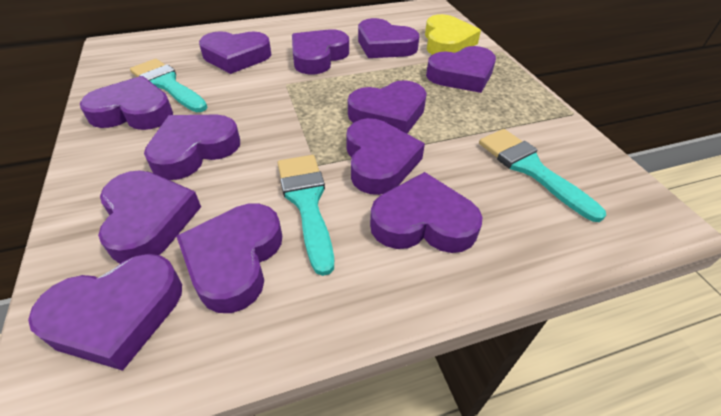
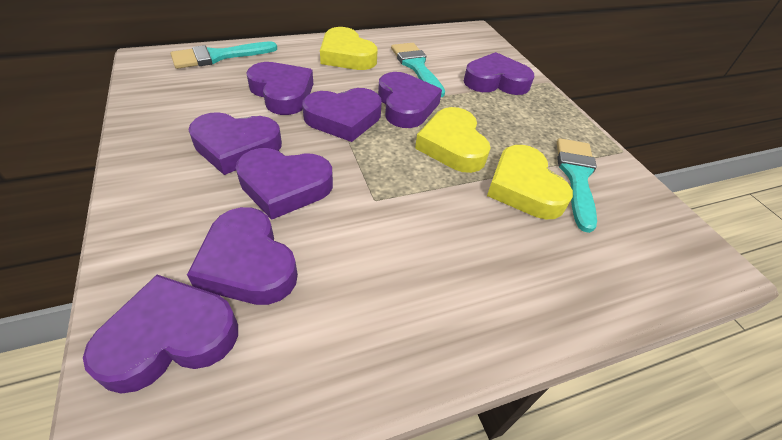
purple heart: [28,254,182,371] [80,76,173,130] [98,171,201,264] [144,115,240,180] [176,204,282,313] [199,31,271,74] [292,29,349,74] [346,118,425,195] [348,80,427,134] [358,18,420,58] [370,172,482,253] [426,46,496,93] = 12 -> [83,275,238,394] [187,207,298,305] [189,112,282,175] [236,148,333,220] [246,62,313,115] [302,88,382,142] [378,72,442,128] [463,52,534,95] = 8
yellow heart: [425,14,481,55] = 1 -> [320,27,378,70] [415,107,491,173] [487,145,573,219] = 3

